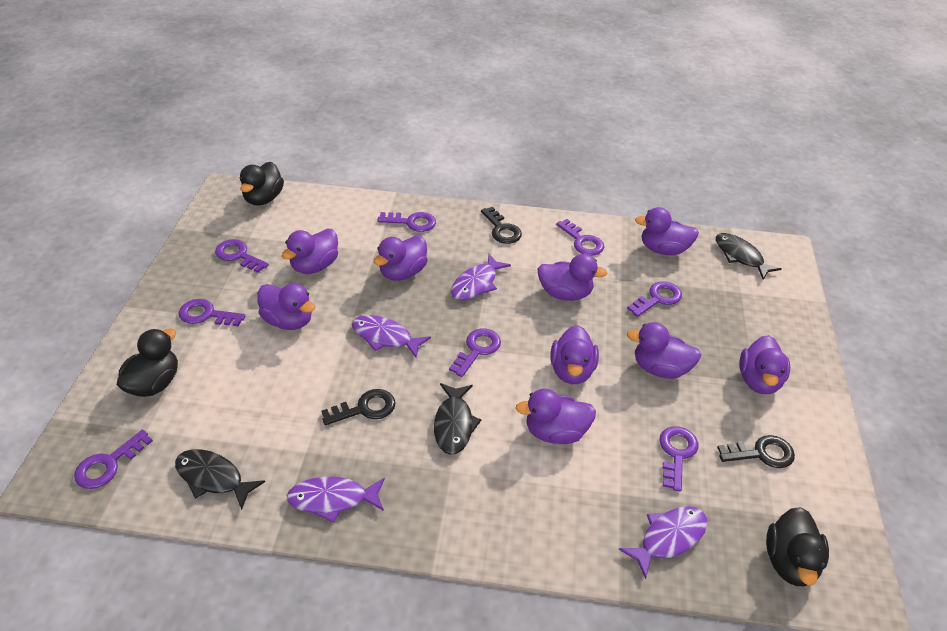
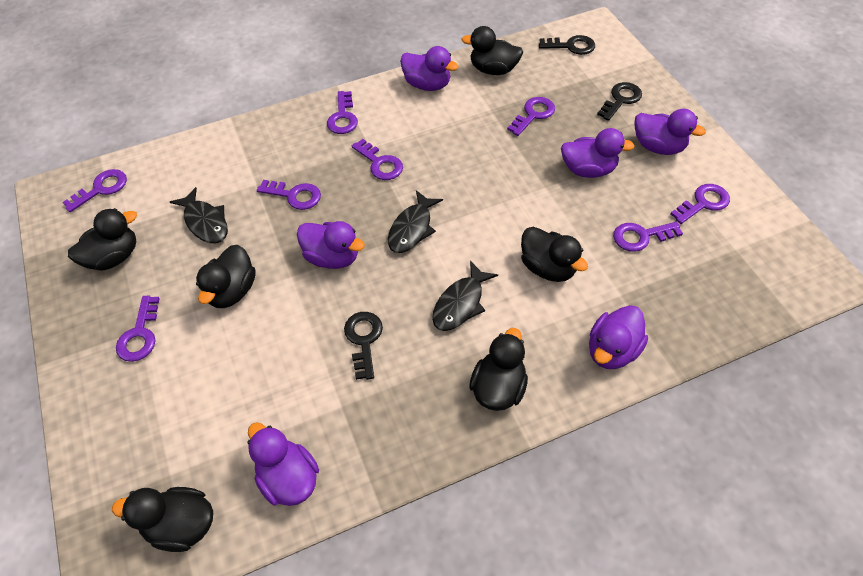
black duck: [117,328,178,397] [240,162,284,205] [766,507,829,586] = 3 -> [68,208,137,271] [112,487,213,552] [196,245,256,308] [462,26,523,75] [469,328,528,411] [521,227,588,282] = 6
purple duck: [257,283,315,330] [282,229,338,274] [374,235,428,281] [516,388,596,444] [537,254,608,301] [550,325,599,384] [627,322,701,379] [635,207,699,255] [739,335,790,394] = 9 -> [247,422,319,506] [297,221,365,269] [400,46,459,91] [561,128,635,178] [589,305,648,369] [635,109,706,155] = 6
purple fish: [287,476,385,523] [352,315,431,358] [451,254,511,300] [619,506,707,579] = 4 -> none = 0

